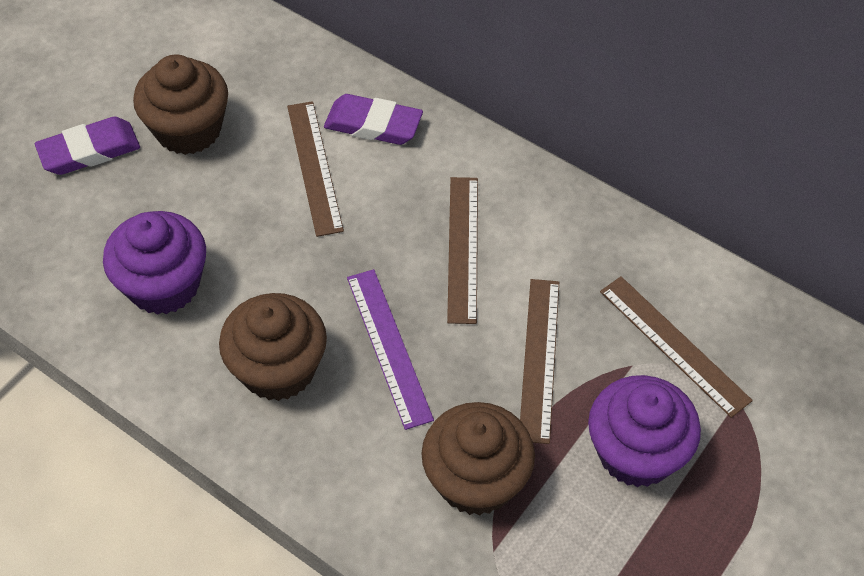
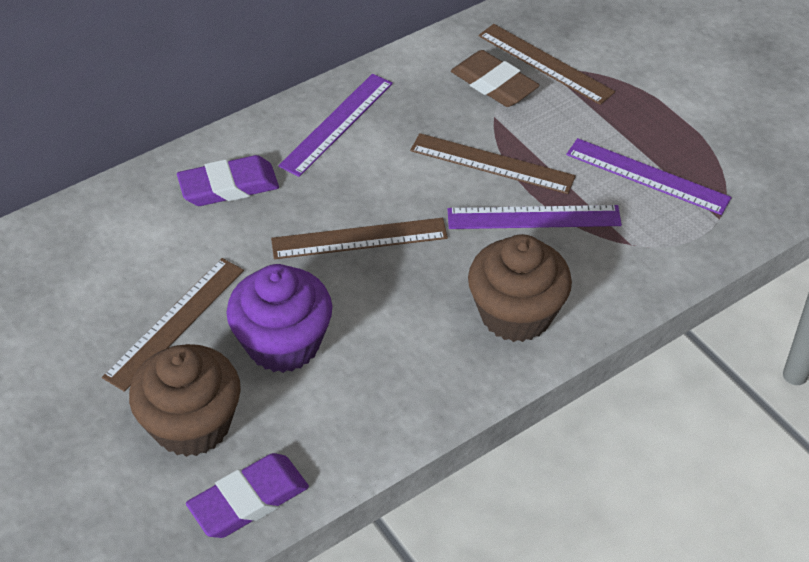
brown cupcake: [133,54,228,155] [219,293,327,401] [421,402,535,516] = 3 -> [129,344,241,457] [468,234,572,342] = 2
brown eraser: none = 0 -> [451,50,540,107] = 1
purple cupcake: [103,211,206,315] [588,375,701,487] = 2 -> [226,264,332,373] = 1
purple ruler: [347,269,434,430] = 1 -> [278,74,393,177] [448,205,622,229] [566,138,732,215] = 3

